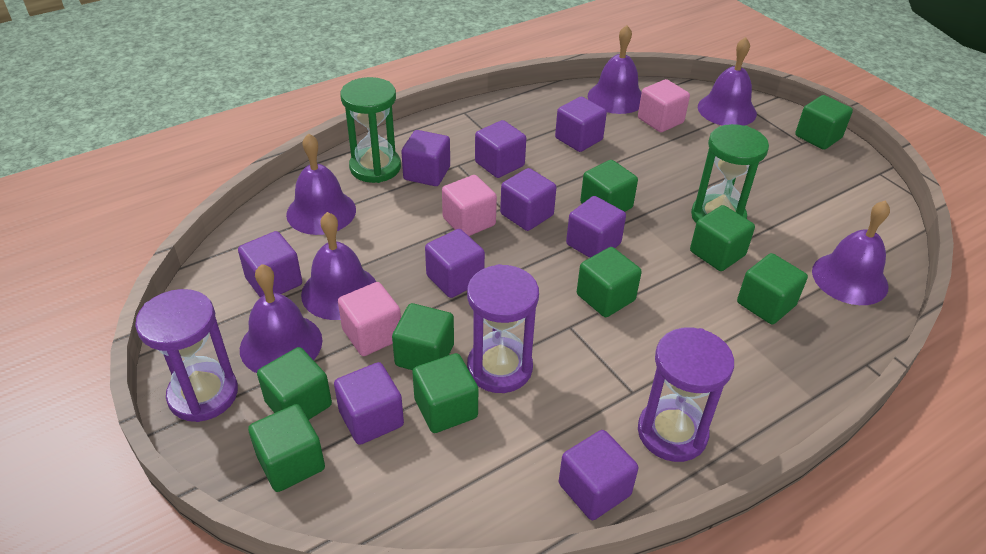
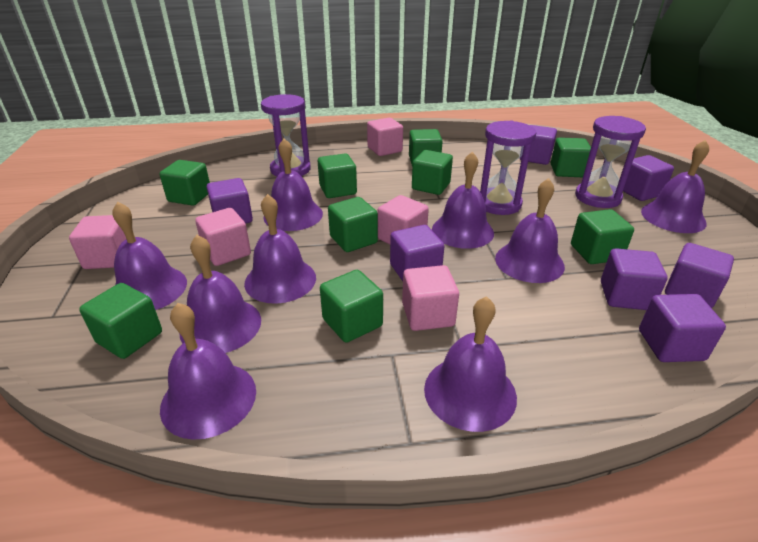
green hourglass: [340,77,401,183] [691,124,769,223] = 2 -> none = 0
pink cube: [338,282,401,356] [442,175,497,236] [638,79,690,132] = 3 -> [69,215,126,269] [195,208,251,266] [367,118,403,156] [377,195,429,244] [402,265,459,331] = 5
purple bell: [240,264,322,373] [286,133,356,235] [301,212,376,320] [588,25,642,114] [698,37,757,126] [812,200,890,305] = 6 -> [112,202,187,310] [160,303,256,440] [179,235,261,353] [244,194,316,304] [263,138,323,231] [424,296,517,432] [432,151,494,249] [495,178,565,283] [641,140,709,233] = 9
purple cube: [238,231,302,298] [334,362,404,445] [401,130,450,186] [425,229,485,298] [475,120,526,178] [500,168,557,231] [555,97,607,152] [559,430,638,520] [566,196,626,258] = 9 -> [207,178,253,223] [390,225,444,281] [520,125,557,165] [601,248,668,310] [623,155,674,201] [639,294,726,362] [665,243,734,308] = 7

